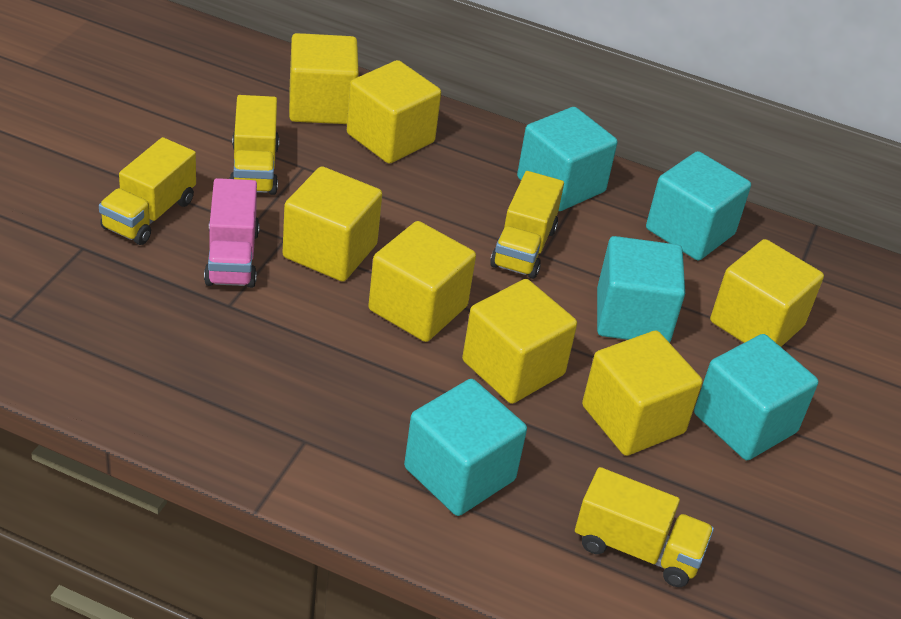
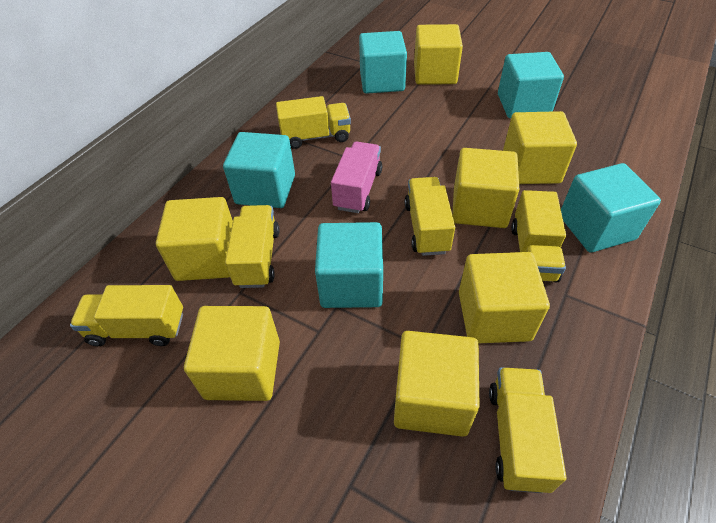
yellow truck: [99,137,196,245] [229,95,279,195] [490,171,564,279] [575,467,714,587] = 4 -> [70,285,183,346] [225,205,280,288] [276,96,351,149] [405,177,455,256] [489,367,566,493] [511,190,566,282] = 6

